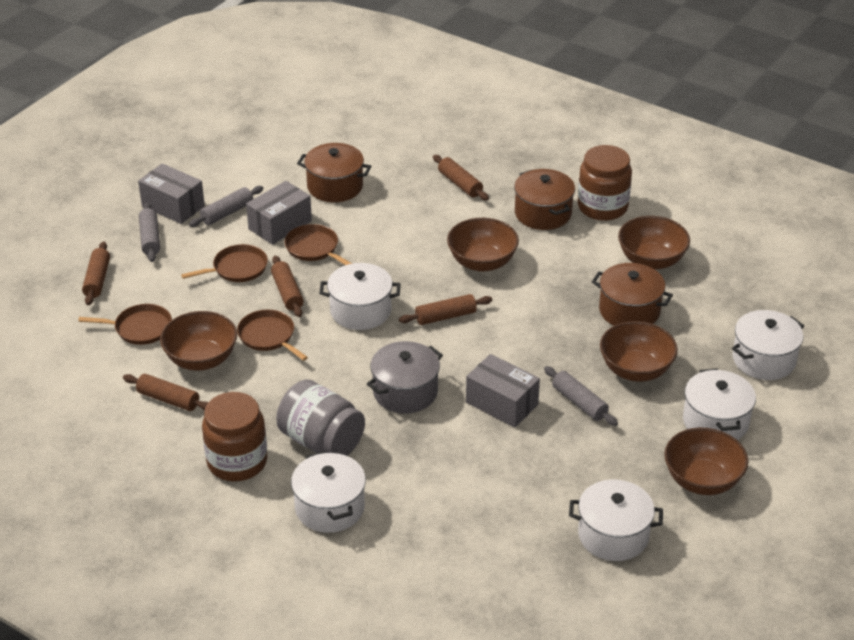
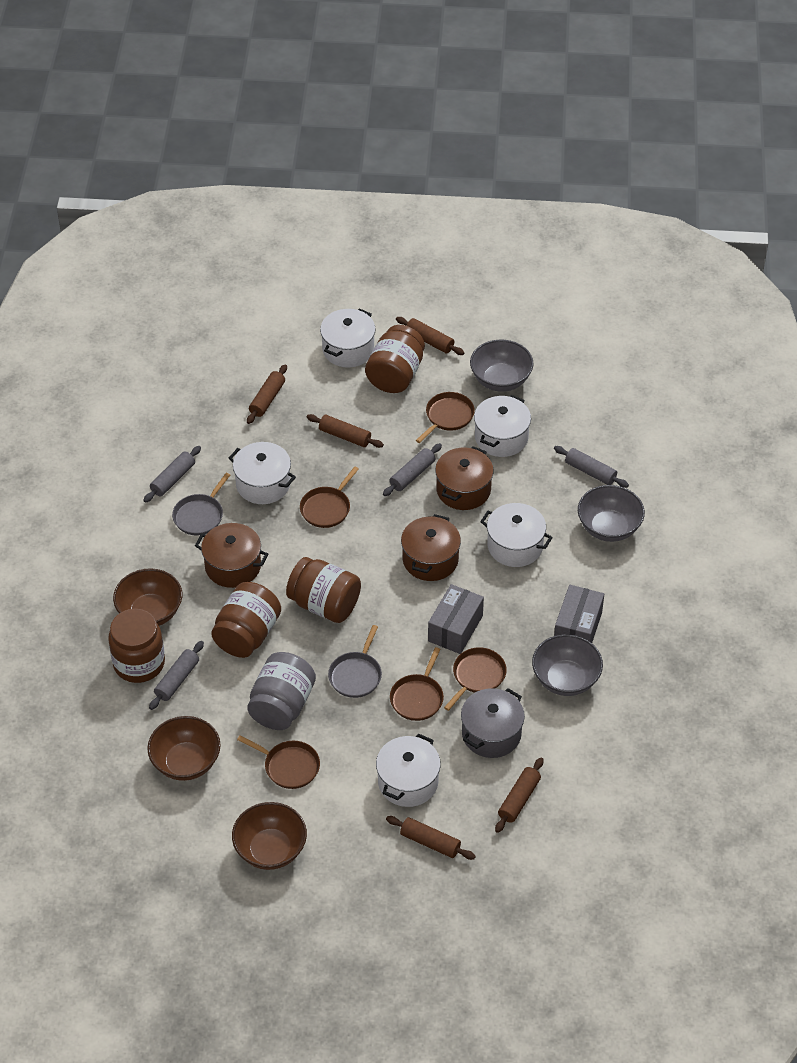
brown bowl: [160,311,237,371] [447,218,519,272] [600,321,678,382] [618,216,690,269] [664,428,748,495] = 5 -> [113,568,182,626] [148,716,221,781] [232,802,307,870] = 3
brown jar: [202,392,267,481] [578,145,632,221] = 2 -> [108,609,165,683] [211,582,281,658] [286,557,361,623] [365,325,425,393] = 4
brown pan: [79,304,172,345] [181,244,268,282] [237,310,308,361] [285,224,352,265] = 4 -> [237,735,320,789] [300,466,359,528] [390,647,444,721] [416,392,475,443] [444,647,507,711] = 5
grey bowl: none = 0 -> [470,340,533,392] [532,634,603,696] [578,485,645,542] = 3
grey box: [138,163,205,224] [246,181,312,245] [466,354,540,428] = 3 -> [428,584,484,654] [554,585,604,643] = 2
grey pan: none = 0 -> [172,473,230,536] [328,625,382,698] = 2
grey rolling pin: [139,203,160,262] [189,186,264,227] [544,366,618,426] = 3 -> [143,446,201,503] [149,641,204,710] [383,443,442,496] [554,446,629,488] = 4

